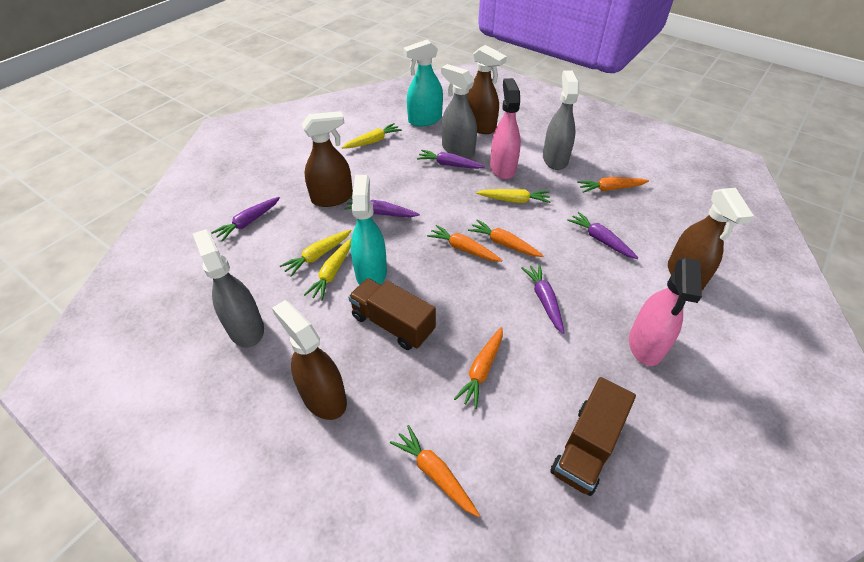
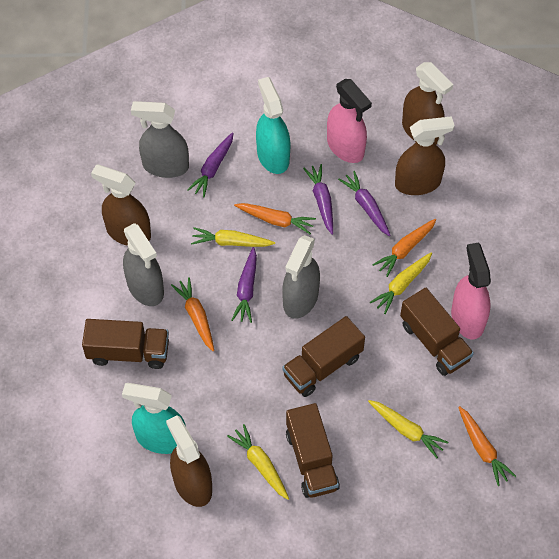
brown truck: [348,278,436,350] [550,377,636,496] = 2 -> [82,319,169,369] [282,316,365,397] [286,403,340,498] [400,288,474,376] = 4
orange carrot: [390,425,480,517] [427,225,502,262] [454,327,503,409] [468,220,544,257] [577,177,649,193] = 5 -> [171,277,214,351] [234,203,316,234] [372,219,436,277] [458,406,516,486] = 4
purple carrot: [211,197,280,242] [344,198,420,217] [417,150,485,169] [521,264,564,334] [567,212,638,259] = 5 -> [187,132,233,197] [232,247,257,323] [303,164,333,235] [338,171,391,236] = 4

